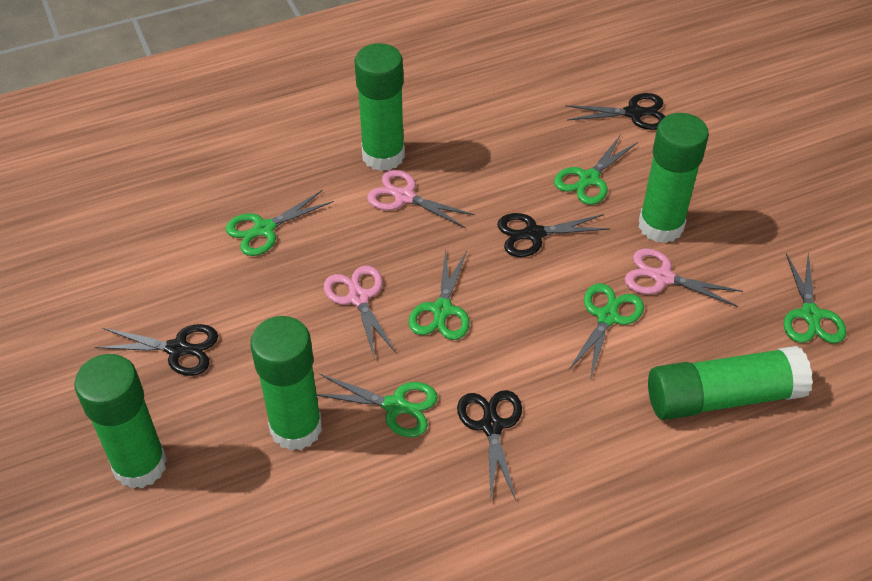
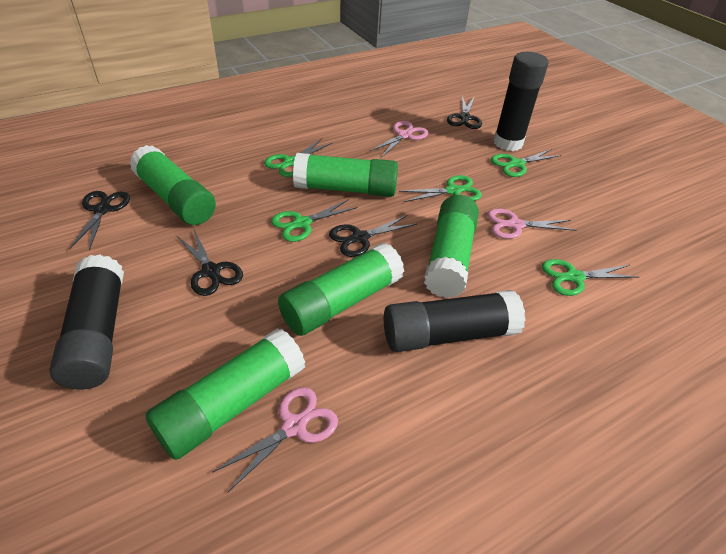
black glue stick: none = 0 -> [49,254,124,389] [384,290,526,352] [493,52,548,151] = 3
green scissors: [226,190,334,256] [317,374,438,437] [408,249,470,340] [554,135,638,205] [568,284,644,380] [784,252,846,343] = 6 -> [264,138,332,177] [271,199,358,242] [399,175,482,202] [491,149,562,177] [542,259,639,296] = 5

